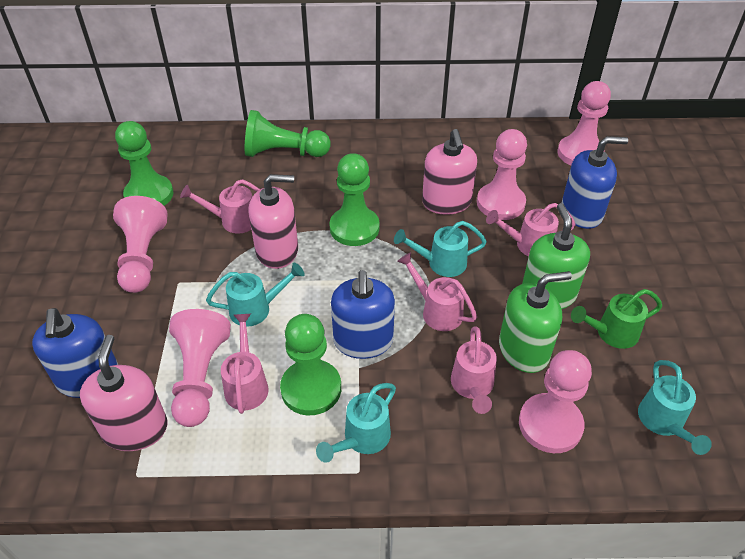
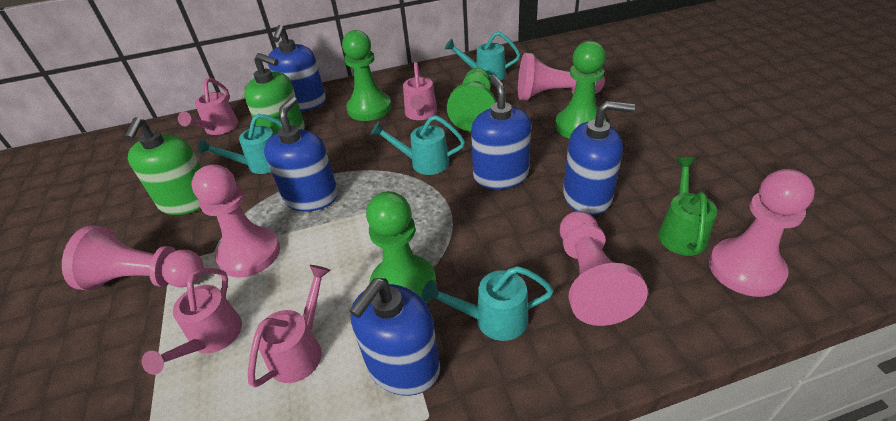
blue soap dispenser: [32,308,118,398] [331,270,395,359] [562,136,628,229] = 3 -> [264,97,338,212] [268,25,326,111] [350,278,440,396] [471,74,531,190] [563,101,635,215] = 5
pink soap dispenser: [80,335,167,451] [248,174,298,269] [422,129,477,215] = 3 -> none = 0
pink watering can: [180,179,260,234] [221,314,269,414] [397,252,477,331] [451,326,497,414] [486,203,576,256] = 5 -> [142,268,242,375] [178,78,238,135] [248,265,330,387] [403,62,437,120] = 4

